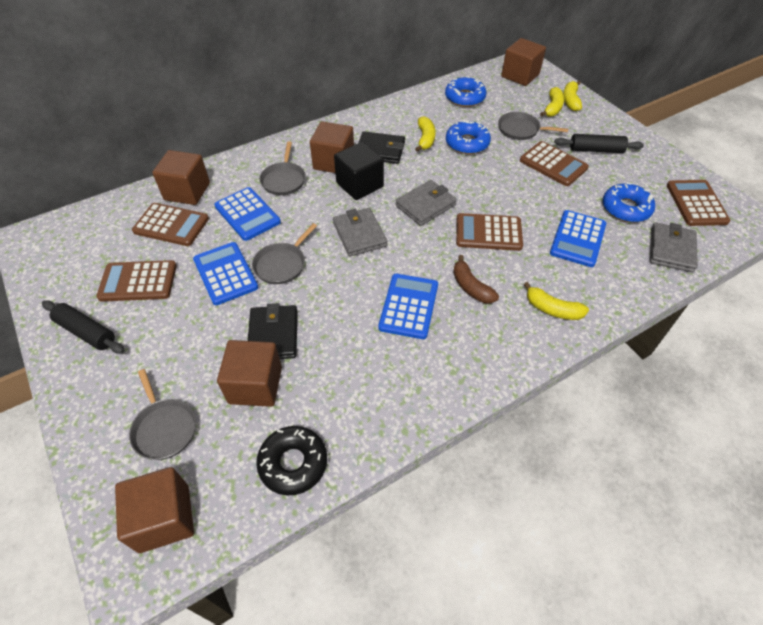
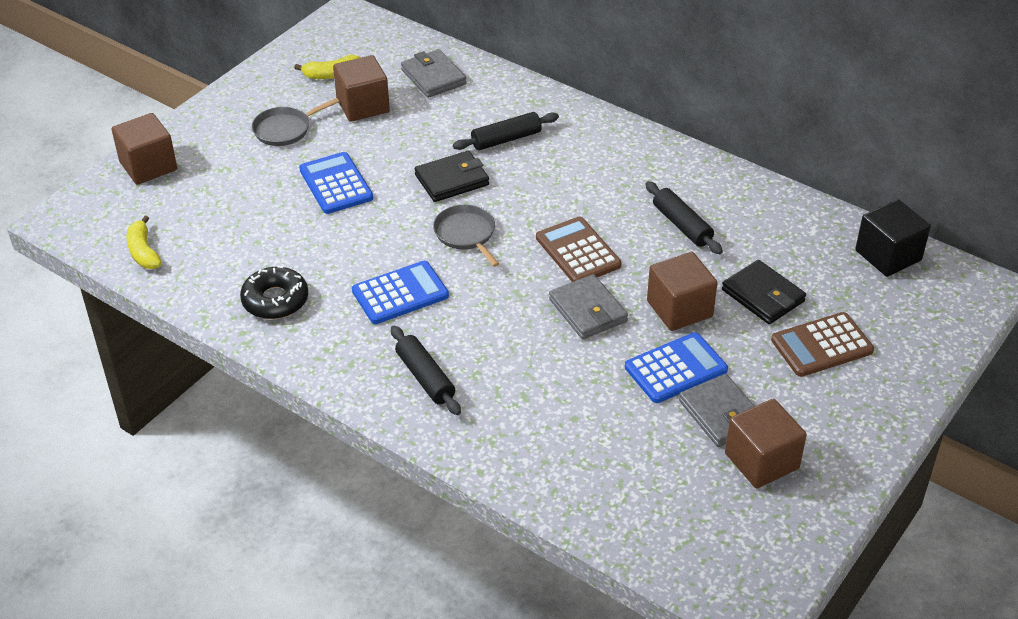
black rolling pin: [42,300,125,354] [554,134,644,153] = 2 -> [391,326,461,415] [453,112,559,150] [645,181,723,254] = 3
blue calculator: [193,242,258,305] [214,187,281,241] [378,274,438,339] [550,210,606,267] = 4 -> [299,152,373,214] [352,261,449,324] [625,332,728,403] = 3
blue donut: [445,76,487,107] [446,120,491,154] [603,183,655,222] = 3 -> none = 0
brown banana: [453,255,499,303] = 1 -> none = 0
brown calculator: [96,260,177,302] [132,203,209,246] [456,213,523,251] [520,141,589,186] [667,180,730,226] = 5 -> [536,217,621,282] [771,312,874,377] = 2
brown cube: [115,467,194,553] [152,150,210,205] [217,340,282,407] [310,121,354,173] [501,38,546,86] = 5 -> [112,113,177,185] [333,55,390,122] [647,252,717,331] [725,399,807,488] = 4
grey pan: [129,369,196,460] [252,223,317,284] [259,141,306,195] [498,112,568,140] = 4 -> [252,98,339,146] [433,205,499,267] = 2
yellow banana: [415,116,436,152] [523,282,589,320] [540,87,564,117] [563,81,582,111] = 4 -> [126,216,162,269] [294,55,361,79] = 2

